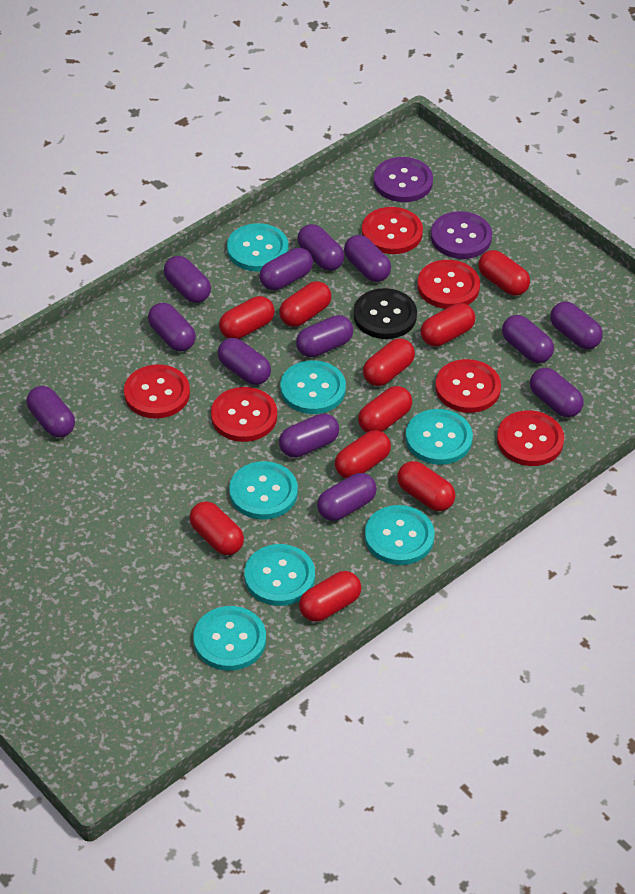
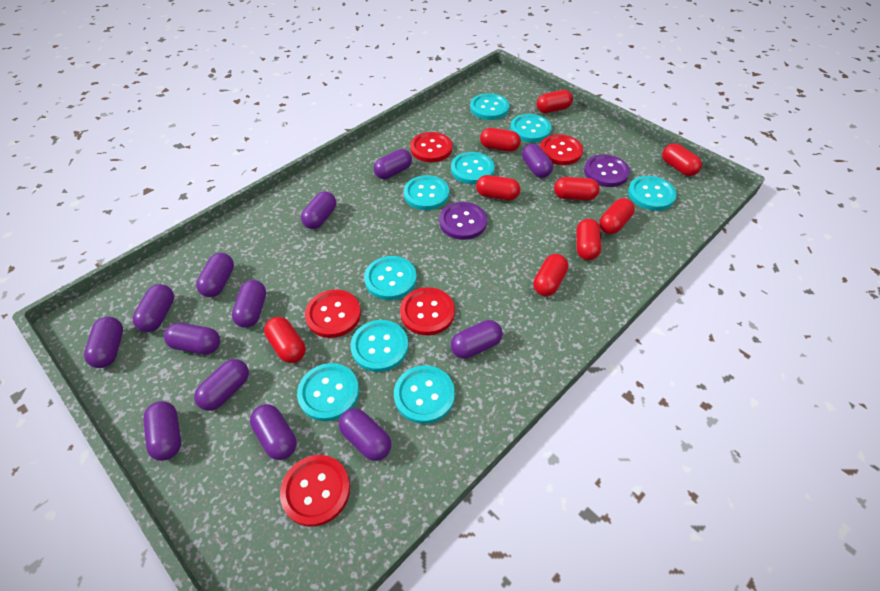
black button: [353,288,417,339] = 1 -> none = 0
red button: [124,364,190,419] [211,387,277,442] [362,207,423,254] [417,260,480,309] [435,359,501,413] [497,410,564,466] = 6 -> [280,455,350,527] [305,290,361,338] [400,287,455,335] [410,132,452,162] [540,134,583,165] = 5
red capsule: [189,501,244,555] [219,296,275,339] [279,281,331,327] [299,571,361,622] [335,430,391,478] [358,386,412,433] [363,338,415,386] [397,461,456,511] [421,303,475,347] [479,250,530,296] = 10 -> [264,317,306,363] [476,175,520,200] [480,128,521,152] [533,254,568,296] [537,90,573,113] [554,177,600,200] [576,219,601,260] [599,198,635,234] [662,143,702,176] = 9
turquoise button: [193,606,266,671] [227,223,289,271] [229,461,298,520] [244,544,315,606] [280,360,346,414] [365,505,435,565] [406,409,473,465] = 7 -> [297,363,359,421] [350,320,408,372] [364,256,417,300] [394,365,455,424] [404,175,449,210] [451,152,495,184] [470,93,509,120] [510,114,552,142] [628,176,677,211] = 9

